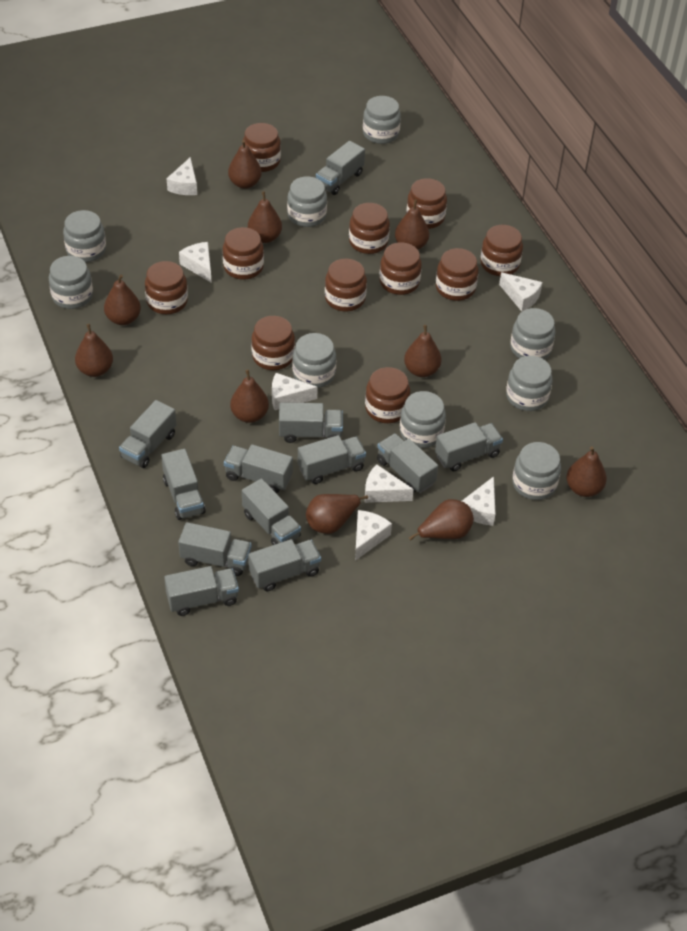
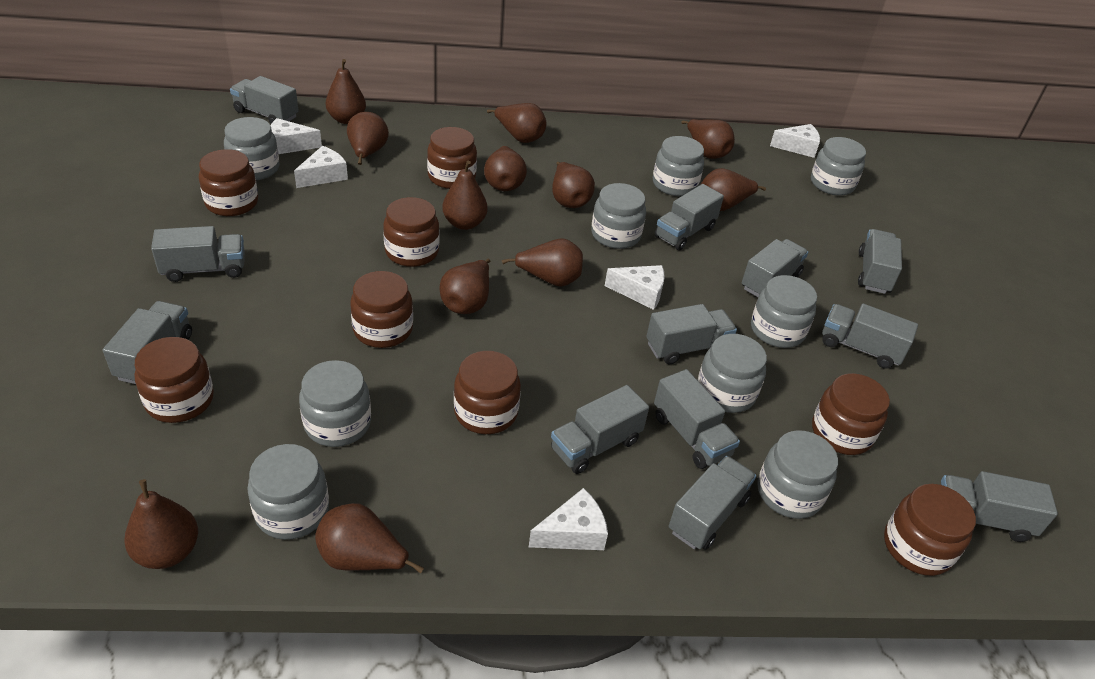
brown jar: [145,261,188,314] [223,227,264,280] [242,123,281,172] [251,316,295,370] [325,259,367,311] [349,203,390,254] [365,367,410,423] [380,242,422,295] [406,178,447,229] [436,248,478,301] [480,225,523,276] = 11 -> [135,337,214,423] [199,149,258,216] [350,271,413,348] [383,197,439,267] [427,127,477,189] [454,351,521,434] [812,373,890,455] [884,484,976,576] = 8
brown pear: [75,324,113,377] [104,274,141,325] [228,140,262,189] [230,370,269,423] [248,191,282,243] [306,494,368,534] [395,200,429,250] [404,325,441,377] [409,499,474,540] [566,447,607,497] = 10 -> [124,479,198,569] [315,503,424,573] [326,59,366,124] [347,112,389,165] [439,259,490,314] [442,161,488,230] [484,146,527,191] [487,103,546,143] [502,239,583,287] [552,162,595,208] [682,119,735,159] [701,168,766,211] = 12
white cheese: [167,157,197,195] [179,242,212,283] [272,373,318,410] [355,510,392,561] [365,464,414,503] [462,476,496,526] [499,272,542,311] = 7 -> [270,118,322,154] [294,146,348,188] [529,488,608,550] [605,265,665,310] [770,124,820,158] = 5

